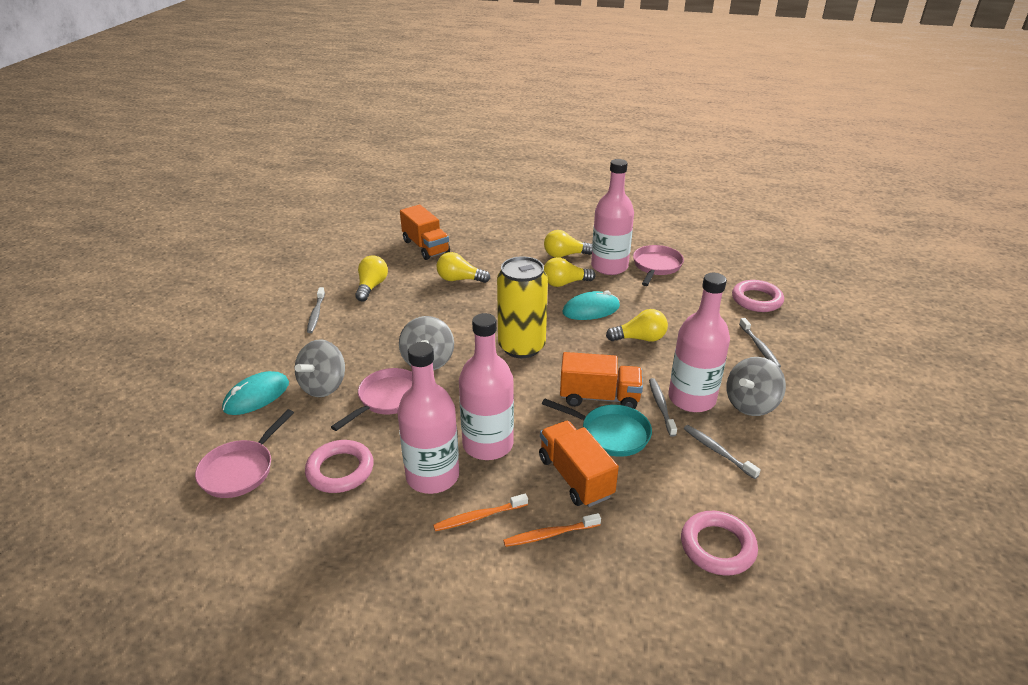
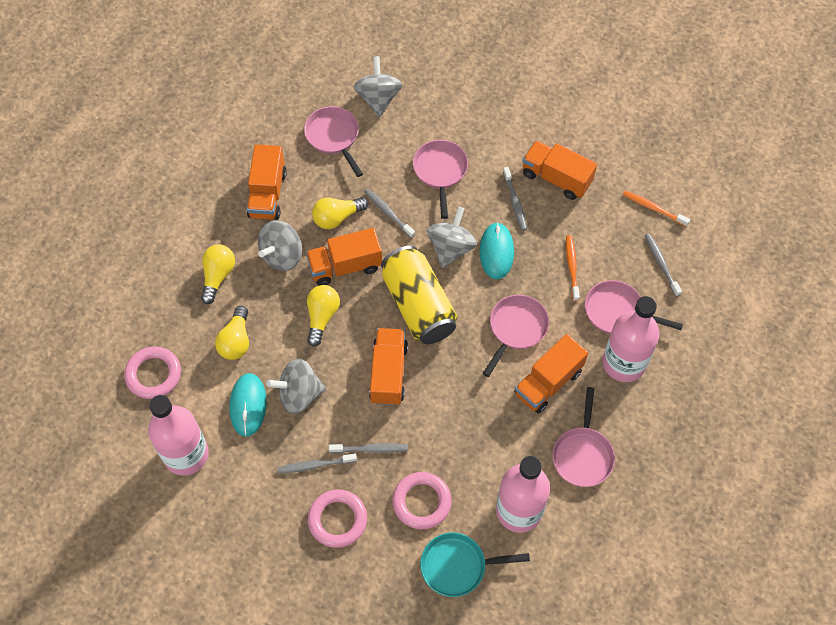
grey spinning top: [295,339,345,397] [399,316,454,370] [726,357,786,416] = 3 -> [258,221,302,271] [266,358,326,414] [353,56,402,117] [427,207,477,268] = 4
grey toothbrush: [307,287,325,333] [649,378,677,437] [684,425,761,479] [739,318,781,368] = 4 -> [278,453,357,473] [329,443,408,453] [364,189,415,238] [503,167,527,231] [645,234,682,296] = 5
orange truck: [400,205,450,260] [539,421,619,507] [560,352,643,409] = 3 -> [247,144,287,220] [306,228,382,286] [369,328,408,406] [514,334,588,414] [522,140,597,200] = 5
pink bottle: [397,342,459,494] [459,313,514,460] [591,159,634,275] [669,273,730,412] = 4 -> [148,395,209,476] [496,456,550,533] [603,296,659,382] = 3
pink pan: [195,409,294,498] [331,368,412,431] [633,245,684,286] = 3 -> [304,106,363,177] [413,140,468,219] [482,295,549,377] [552,387,615,487] [585,280,683,334] = 5
yellow light bulb: [355,255,388,301] [436,252,490,283] [544,230,592,257] [544,257,596,287] [606,309,668,342] = 5 -> [201,244,235,304] [215,306,249,360] [307,285,340,346] [312,197,368,229] = 4

